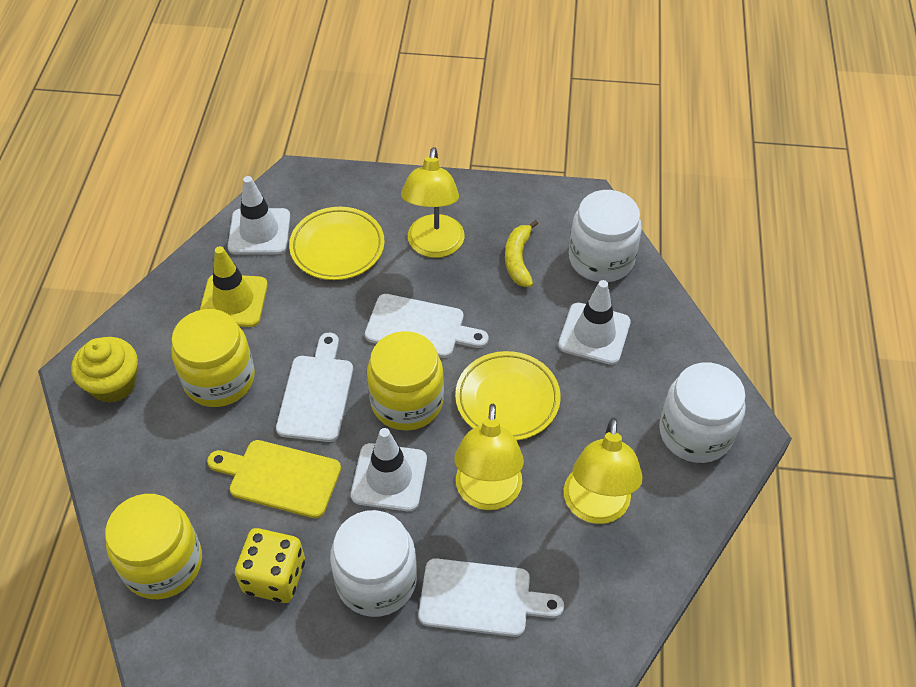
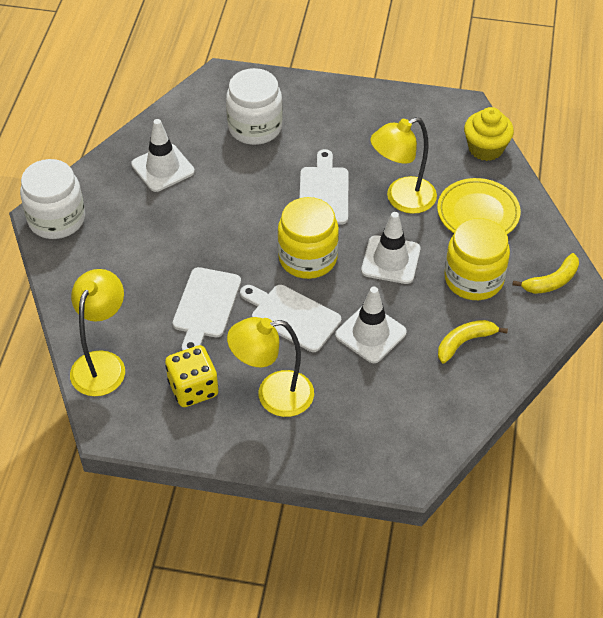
white jar: [330,510,417,617] [569,190,642,282] [659,362,746,463] = 3 -> [20,159,85,239] [226,68,283,145] = 2
yellow banana: [505,220,538,287] = 1 -> [438,320,508,364] [513,253,579,294] = 2
yellow cutting board: [207,440,341,518] = 1 -> none = 0
yellow jar: [105,494,202,599] [171,309,255,407] [367,331,444,431] = 3 -> [278,197,339,279] [444,218,510,300] = 2
yellow plate: [289,207,384,280] [455,351,561,441] = 2 -> [437,178,521,234] = 1
yellow traffic cone: [200,246,268,327] = 1 -> none = 0

